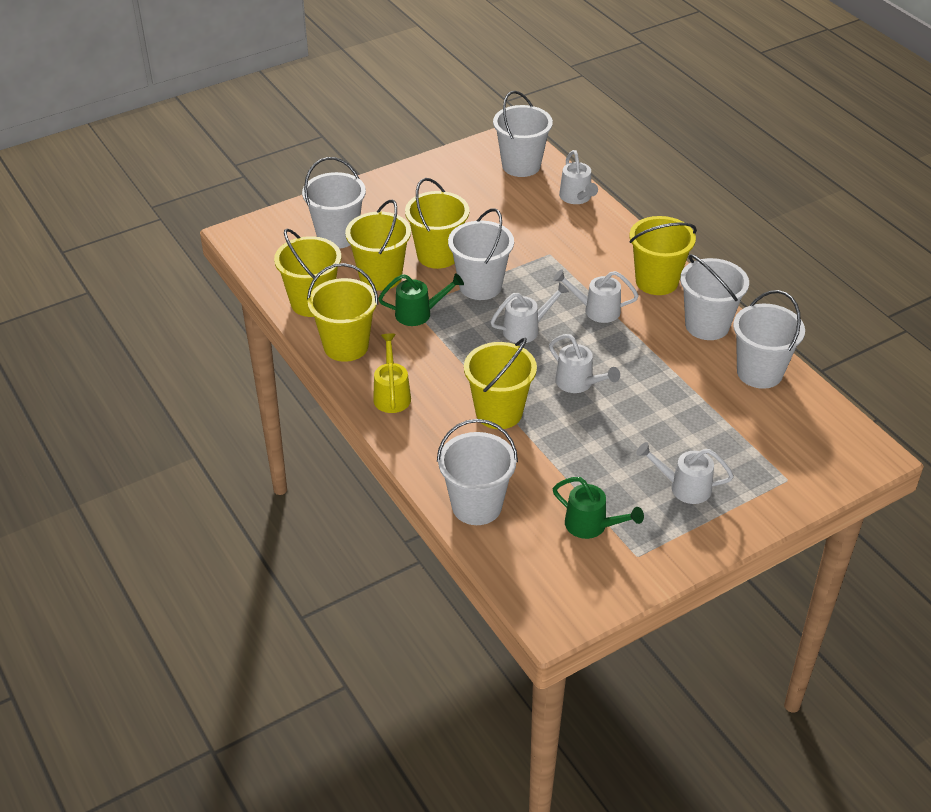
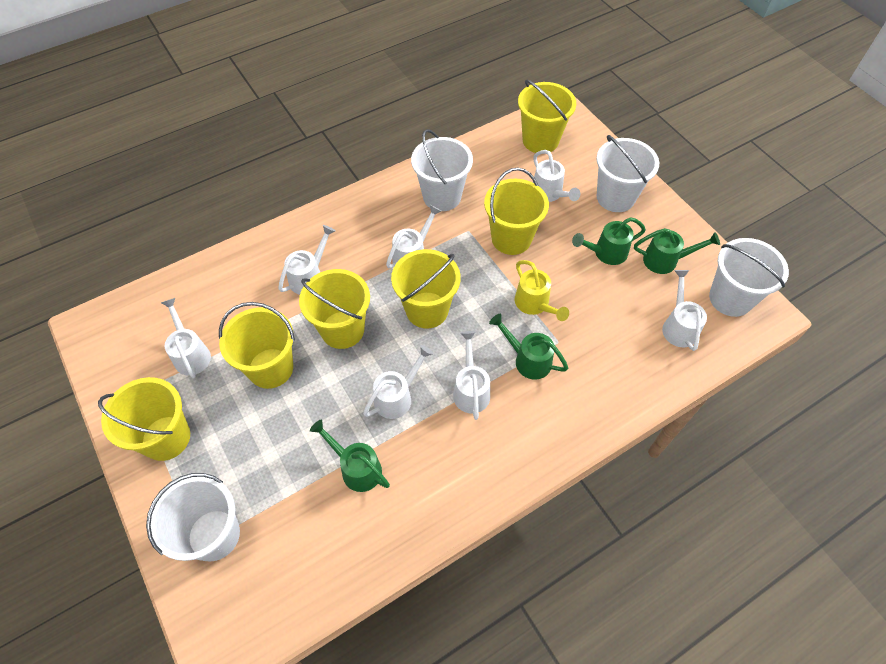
green watering can: [378,273,464,326] [553,477,644,539] = 2 -> [310,419,390,492] [489,314,568,380] [572,217,646,265] [634,228,720,274] = 4
white bucket: [302,157,366,249] [437,419,518,525] [448,208,514,300] [493,91,553,177] [680,254,749,340] [733,290,805,389] = 6 -> [146,473,240,562] [411,129,473,211] [597,135,659,212] [709,238,789,317] = 4
white watering can: [491,282,570,344] [549,334,620,393] [553,269,639,323] [559,150,598,204] [636,442,734,504] = 5 -> [161,298,211,378] [278,225,335,295] [363,345,433,419] [386,205,441,268] [453,331,490,420] [533,150,580,202] [662,270,707,351] = 7

